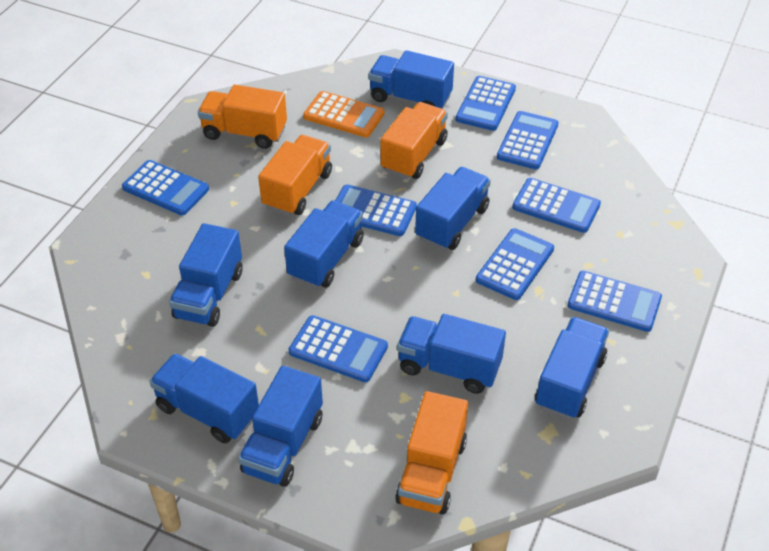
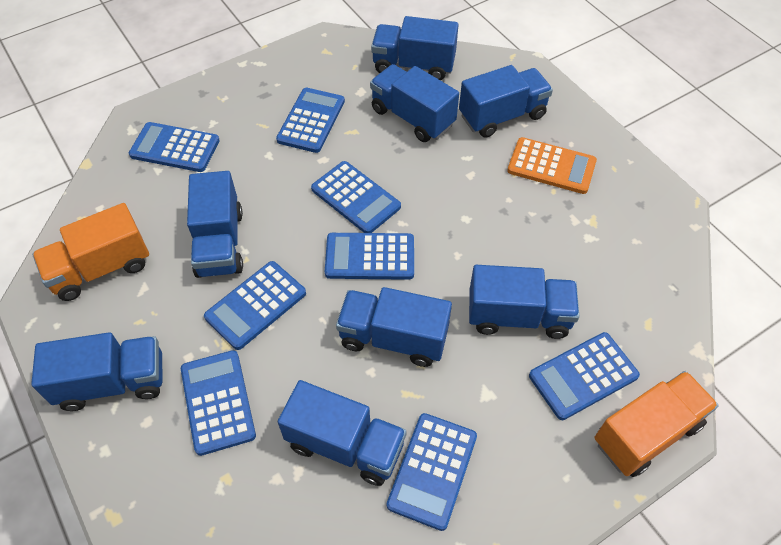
orange truck: [198,85,287,149] [258,135,332,216] [381,102,448,179] [395,391,468,515] = 4 -> [32,203,149,301] [594,371,719,477] = 2

